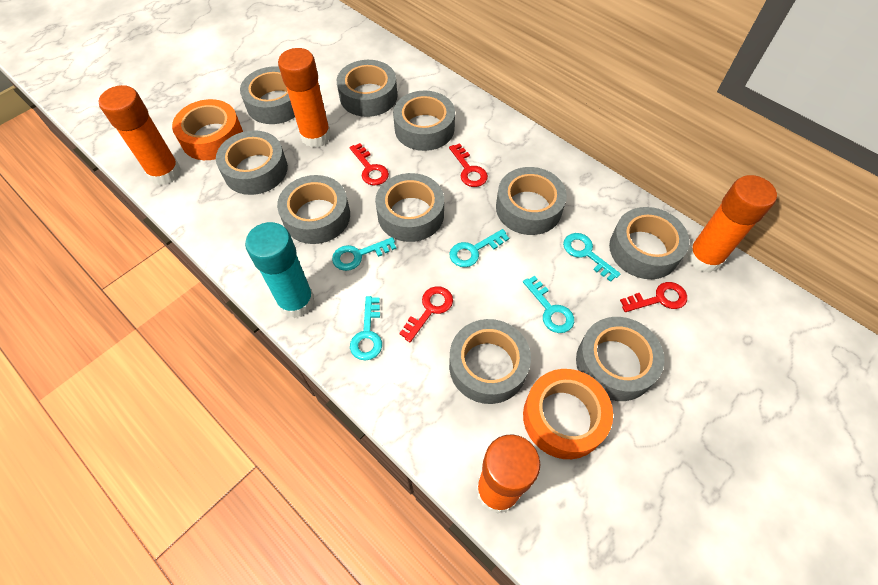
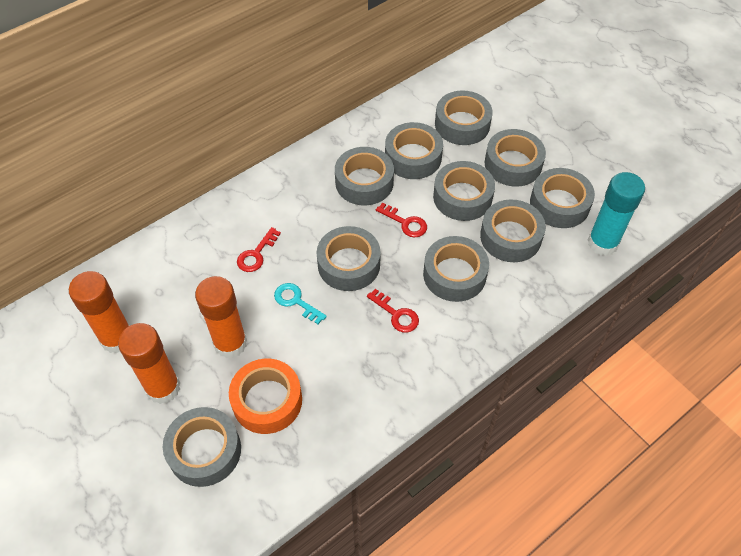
orange glue stick: [99,85,181,185] [278,48,331,147] [476,434,540,514] [687,175,777,273] = 4 -> [69,271,130,353] [118,323,180,404] [195,276,247,358] = 3
orange tape: [172,99,243,160] [523,369,613,459] = 2 -> [229,359,302,434] = 1
red key: [350,143,389,186] [399,286,453,342] [449,143,488,187] [620,282,687,312] = 4 -> [237,227,281,272] [367,289,419,333] [376,203,427,238] = 3
turquoise key: [332,237,396,271] [350,296,382,360] [449,229,509,267] [523,276,574,333] [563,233,621,282] = 5 -> [274,283,327,324] = 1

